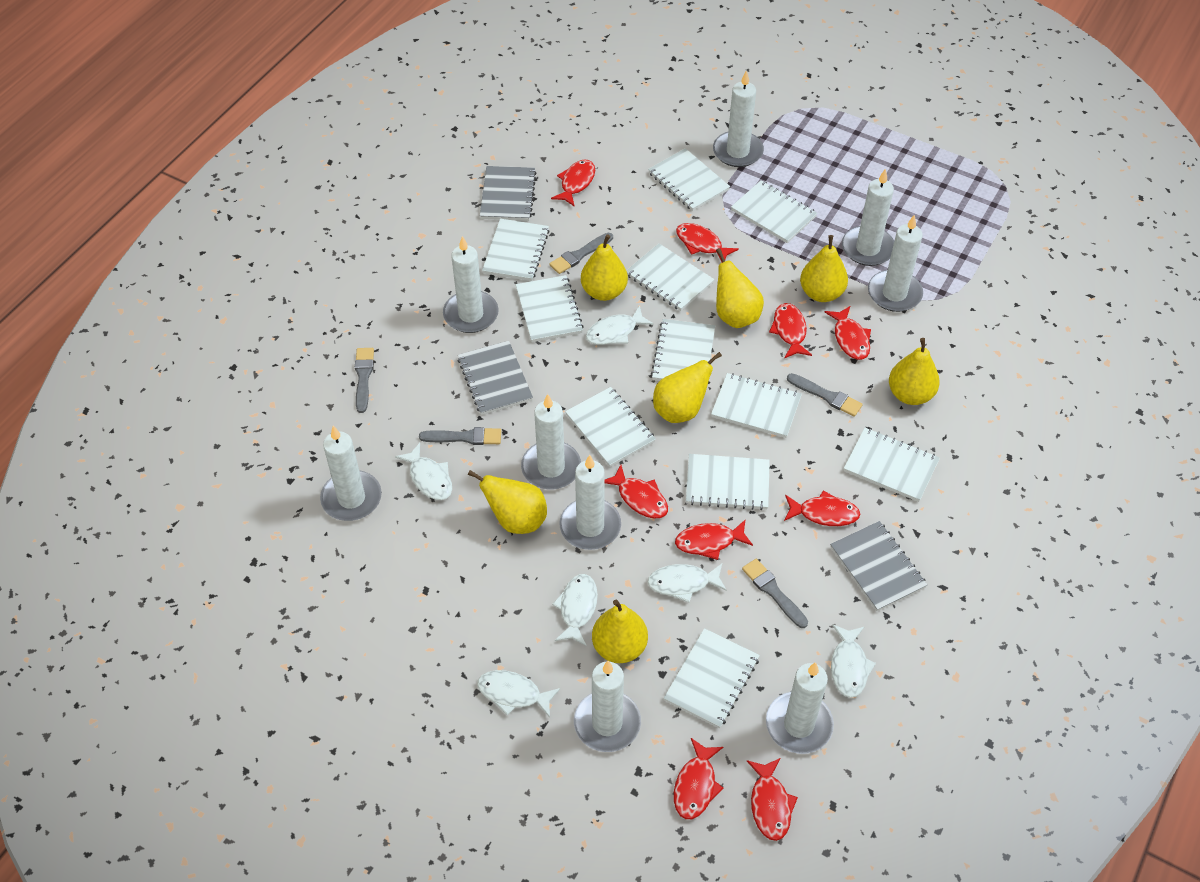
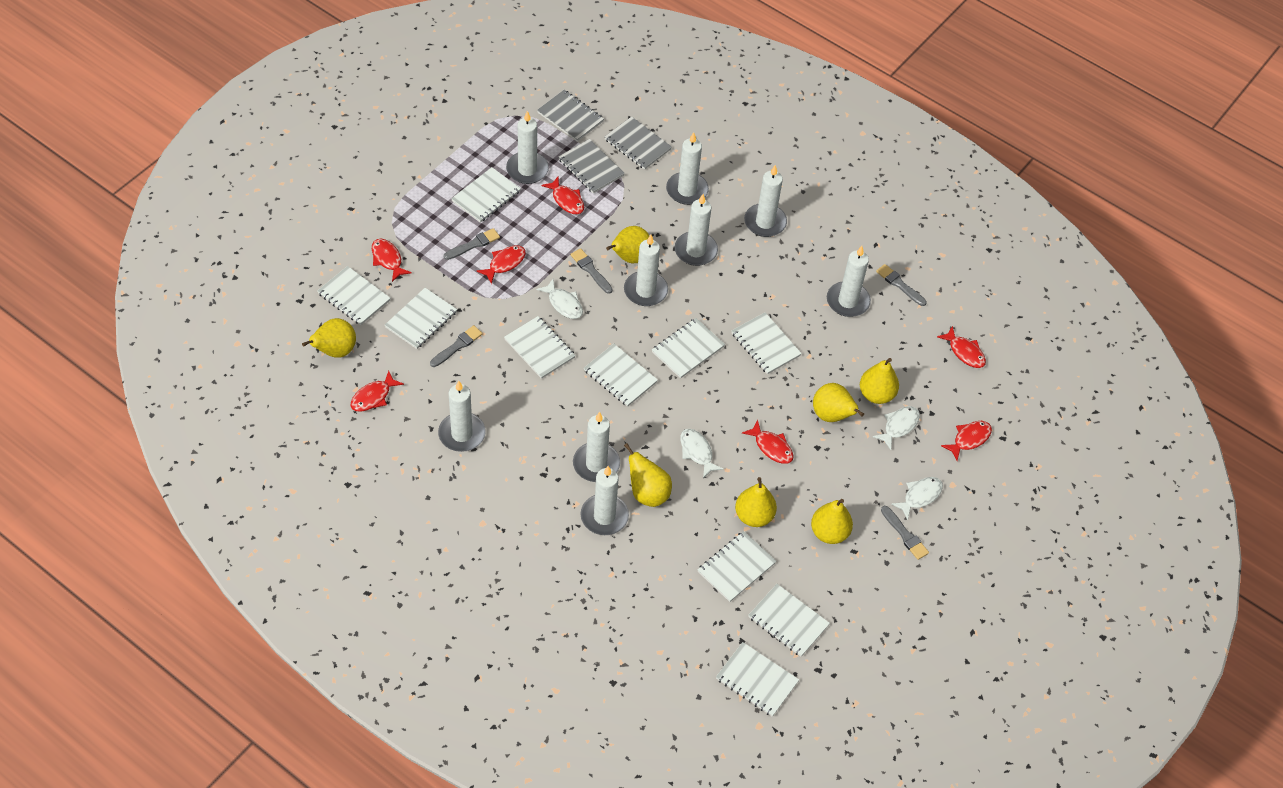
red fish: [551,159,595,207] [605,465,668,519] [674,738,724,819] [675,519,753,560] [676,223,739,262] [747,758,798,841] [769,303,812,358] [784,490,860,526] [825,306,871,360] = 9 -> [351,371,404,412] [372,239,412,282] [477,245,526,284] [541,176,584,214] [742,420,793,464] [937,326,986,368] [941,421,992,461] = 7
white fish: [395,443,452,500] [477,670,560,718] [552,574,598,646] [586,305,654,345] [648,564,727,602] [831,624,876,698] = 6 -> [536,279,583,319] [680,429,724,478] [873,406,920,450] [891,477,943,520] = 4
white notebook: [482,219,550,281] [516,275,584,342] [565,387,656,467] [626,243,714,311] [648,148,730,211] [651,319,715,381] [664,628,760,728] [686,454,770,510] [711,373,802,438] [731,180,817,243] [844,428,940,502] = 11 -> [317,266,391,325] [385,288,457,349] [451,167,521,223] [504,316,576,379] [584,344,658,407] [652,318,725,379] [698,531,776,602] [716,642,799,717] [732,312,802,374] [748,584,830,657] = 10

